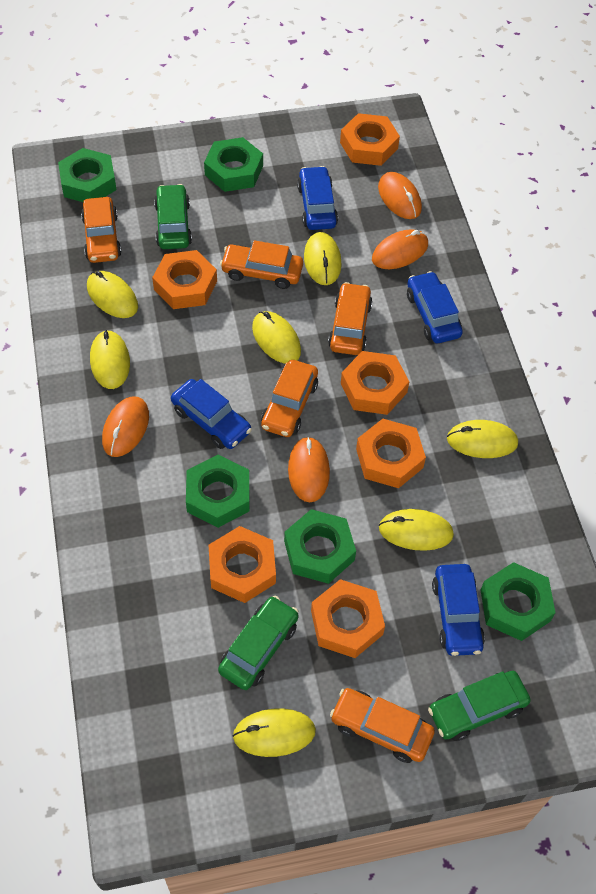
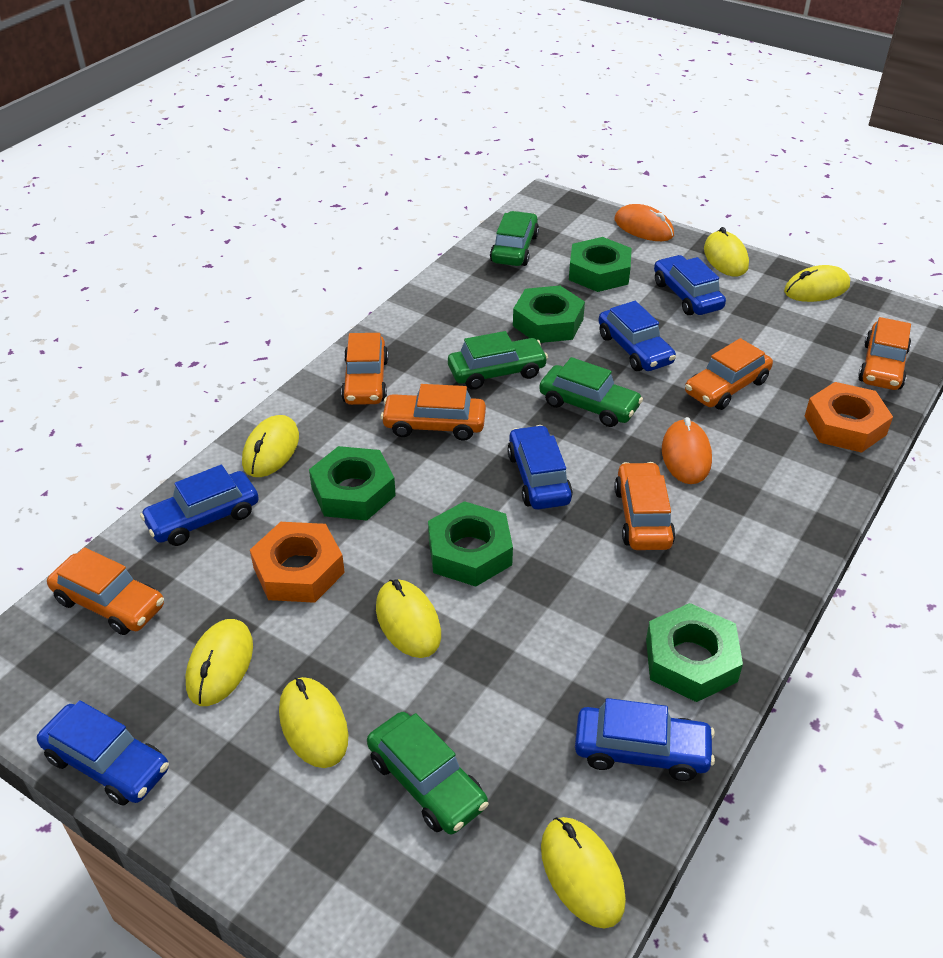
blue car: [171,379,252,449] [297,166,338,230] [407,271,463,343] [432,564,485,656] = 4 -> [37,700,169,806] [140,465,259,546] [507,425,573,509] [575,698,715,781] [598,301,676,371] [654,255,726,315] = 6
green car: [154,184,192,249] [218,596,299,690] [428,671,531,741] = 3 -> [367,712,488,834] [448,331,548,390] [490,211,539,266] [539,357,643,427] = 4
orange car: [81,197,121,263] [220,240,303,289] [261,360,318,437] [328,282,373,355] [330,688,435,763] = 5 -> [47,547,164,635] [341,333,389,405] [380,384,486,441] [614,462,676,550] [685,338,773,410] [858,317,911,390] = 6
orange mouse: [102,396,149,457] [288,436,330,502] [372,229,428,269] [378,172,422,219] = 4 -> [615,204,674,241] [662,417,712,484] = 2
orange nut: [152,250,217,309] [209,526,276,603] [311,579,385,658] [340,113,400,166] [341,351,409,415] [356,419,426,488] = 6 -> [250,522,345,603] [805,382,893,453] = 2

